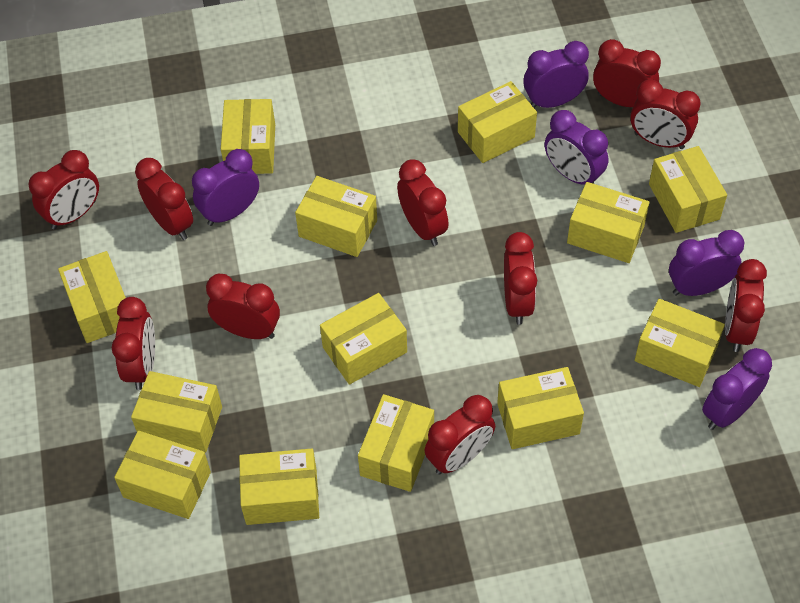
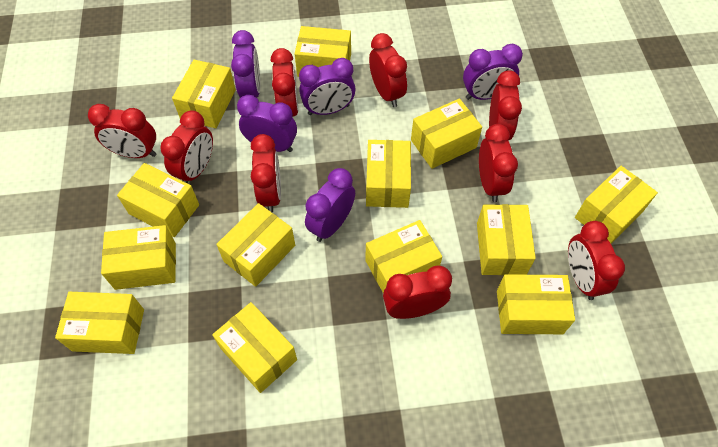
red clock: [28,150,99,230] [112,297,155,390] [135,158,193,240] [206,274,280,339] [397,159,449,246] [425,395,495,475] [504,232,537,325] [593,39,661,107] [630,79,701,149] [725,259,767,352] = 10 -> [88,104,157,158] [160,110,213,184] [251,134,281,212] [271,48,298,117] [369,33,407,107] [383,265,452,319] [479,124,518,202] [489,70,522,140] [568,221,625,300] = 9

